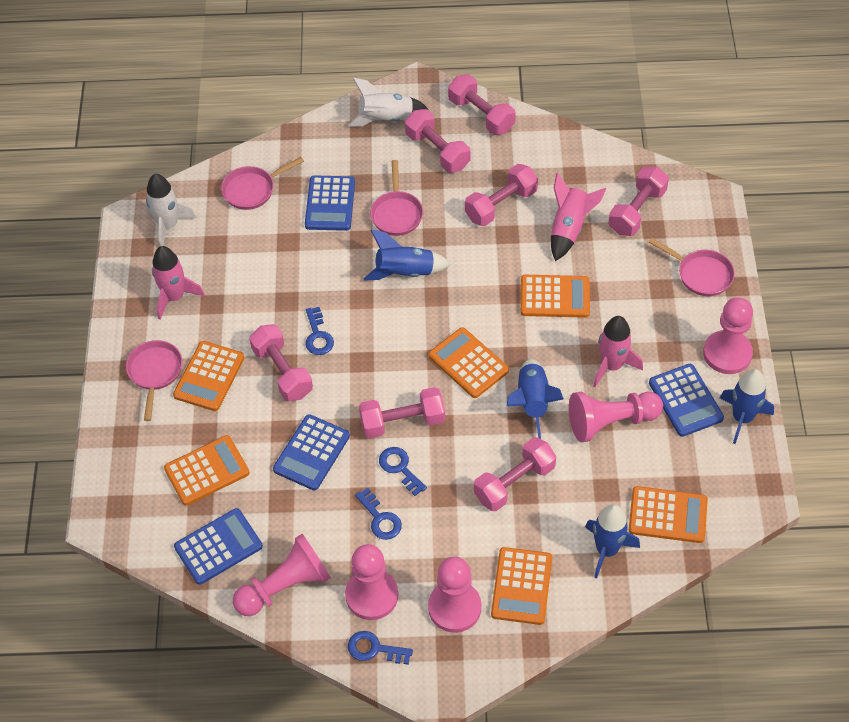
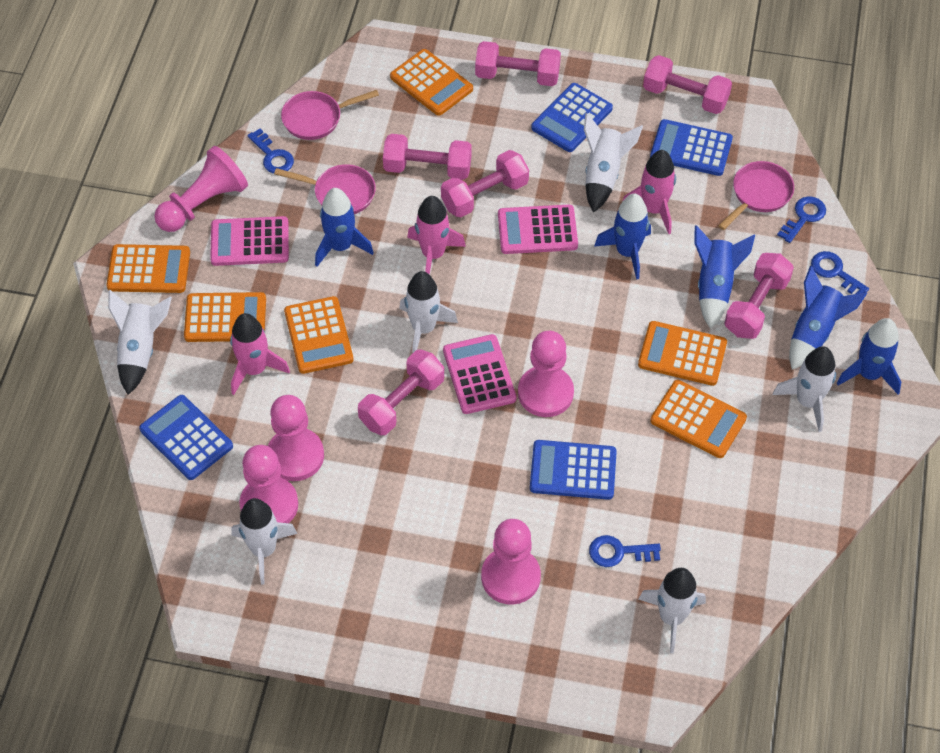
blue rocket: [364,229,450,280] [507,359,564,439] [585,504,640,579] [720,369,774,444] = 4 -> [315,188,374,267] [594,193,651,280] [694,225,755,329] [789,266,867,370] [837,318,901,394] = 5
pink calculator: none = 0 -> [210,216,289,266] [443,334,517,414] [498,205,578,254] = 3
pink dumbbell: [249,324,313,402] [359,387,445,438] [405,109,470,173] [448,74,516,135] [465,164,538,226] [474,437,556,511] [608,166,669,236] = 7 -> [358,350,444,435] [383,134,472,180] [441,150,529,217] [475,41,561,86] [643,55,732,114] [724,253,794,339] = 6
pink pan: [126,340,182,421] [221,157,304,210] [370,160,423,236] [649,238,735,296] = 4 -> [274,164,376,214] [281,90,379,140] [718,161,794,230] = 3
white rocket: [146,174,196,246] [348,78,428,127] = 2 -> [108,290,172,395] [231,498,298,584] [399,271,458,354] [584,113,643,213] [638,568,706,653] [773,346,836,432] = 6

